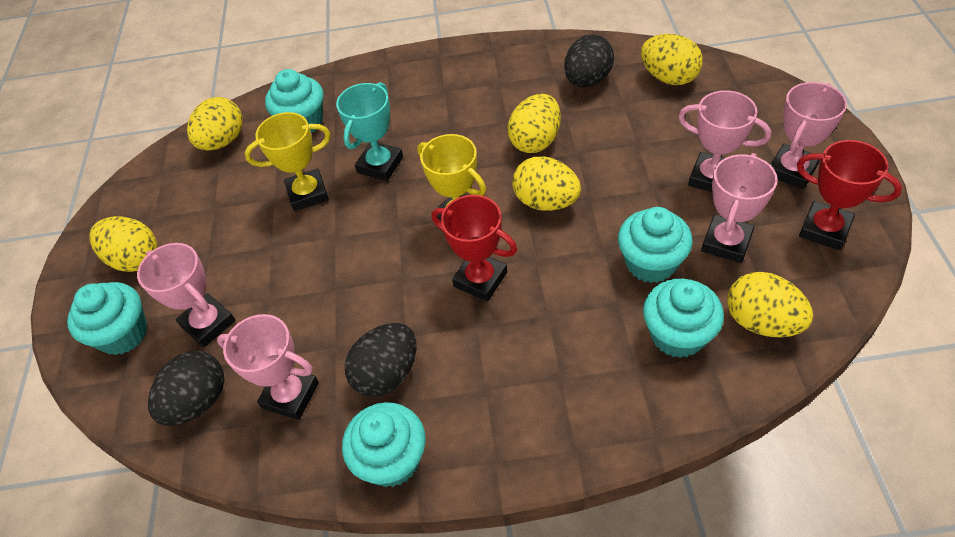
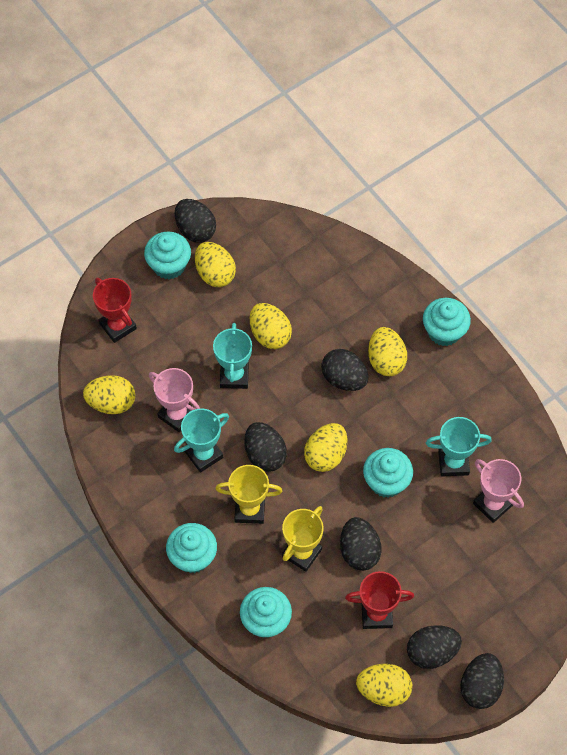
black egg: [148,351,224,426] [345,323,416,397] [564,35,614,87] = 3 -> [175,199,216,243] [244,422,287,472] [321,349,368,391] [340,517,382,571] [407,625,462,669] [460,653,504,709] = 6
pink trophy: [137,243,236,347] [217,314,319,420] [678,90,771,192] [701,153,778,263] [770,82,847,189] = 5 -> [149,368,200,432] [473,459,524,523] = 2
turquoise trophy: [336,82,403,181] = 1 -> [174,408,229,473] [213,323,252,389] [426,417,492,476] = 3

